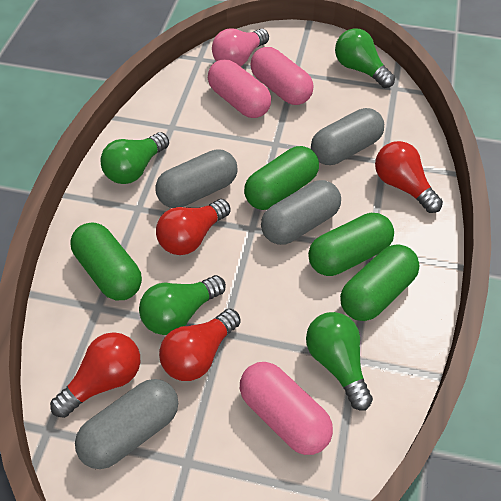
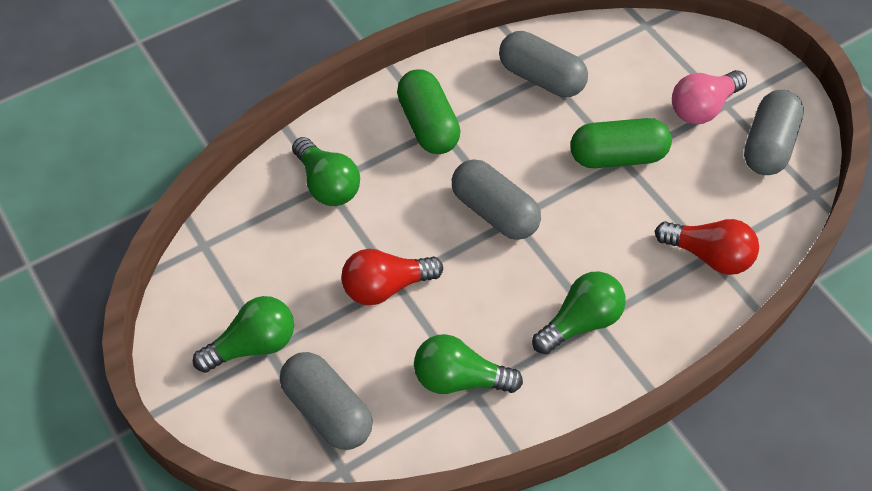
green capsule: [70,223,142,300] [244,146,319,210] [308,213,394,276] [340,245,420,321] = 4 -> [397,69,461,154] [570,118,672,168] = 2
pink capsule: [208,59,271,118] [240,362,333,455] [250,47,313,105] = 3 -> none = 0
red light bulb: [50,332,140,418] [156,199,230,255] [159,308,241,381] [375,141,443,213] = 4 -> [341,249,443,305] [655,219,759,275] = 2

